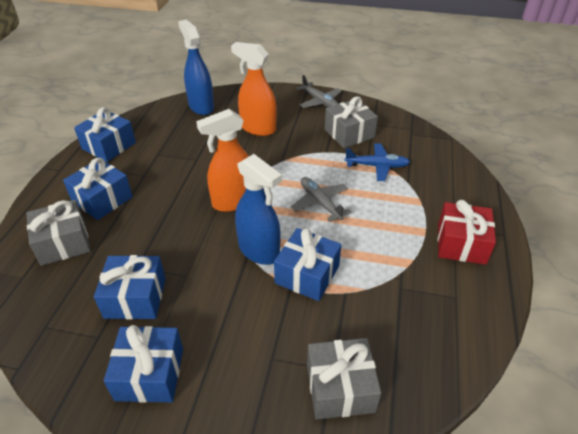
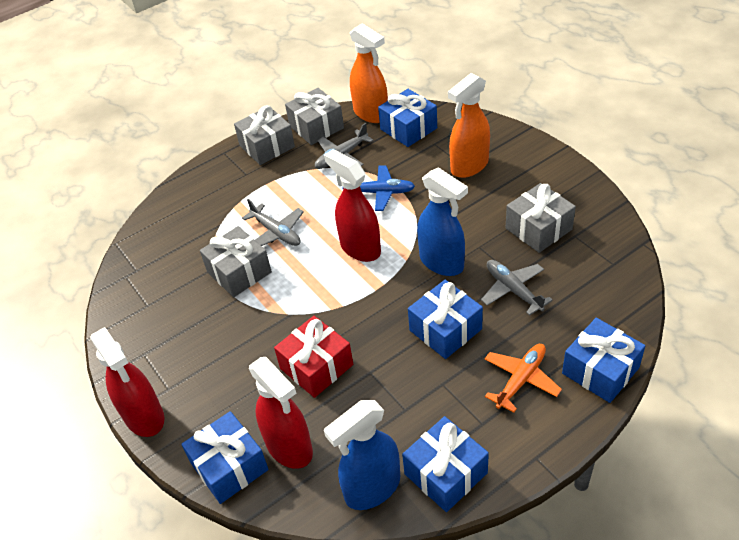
grey gift: [27,200,91,266] [307,338,381,420] [325,96,378,148] = 3 -> [200,226,272,297] [234,106,295,165] [285,88,344,145] [506,183,576,253] = 4
grey plane: [291,177,351,222] [296,75,342,108] = 2 -> [242,199,304,246] [315,123,374,169] [481,260,553,316] = 3
orange plane: none = 0 -> [484,344,562,413] = 1
red spray bottle: none = 0 -> [90,327,165,437] [249,357,313,469] [324,149,381,262] = 3

